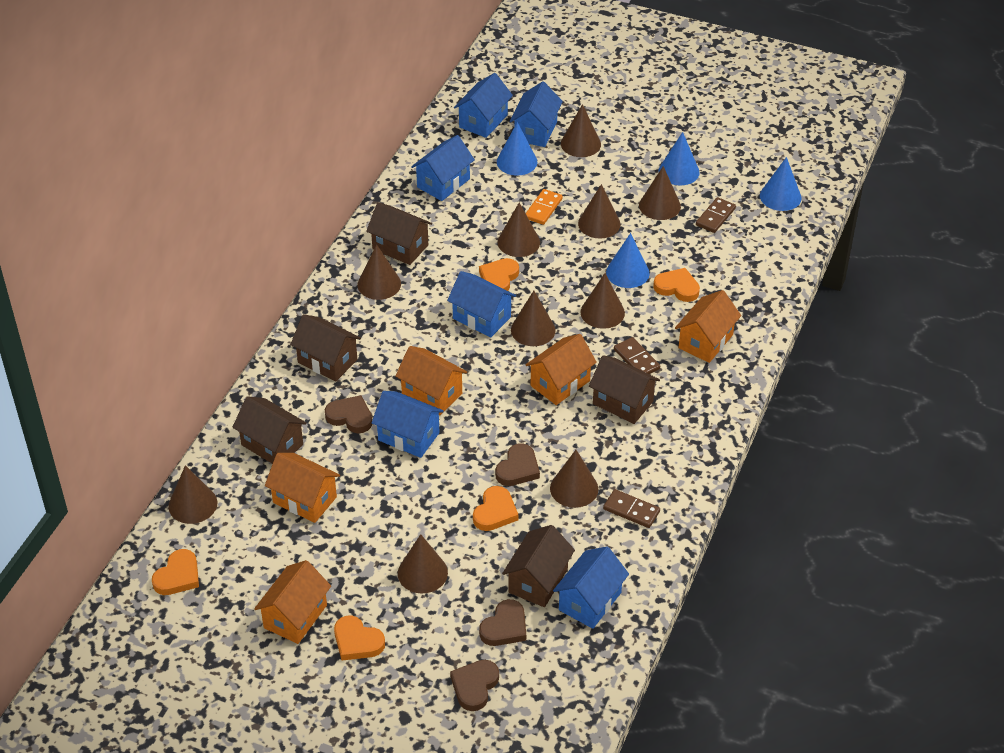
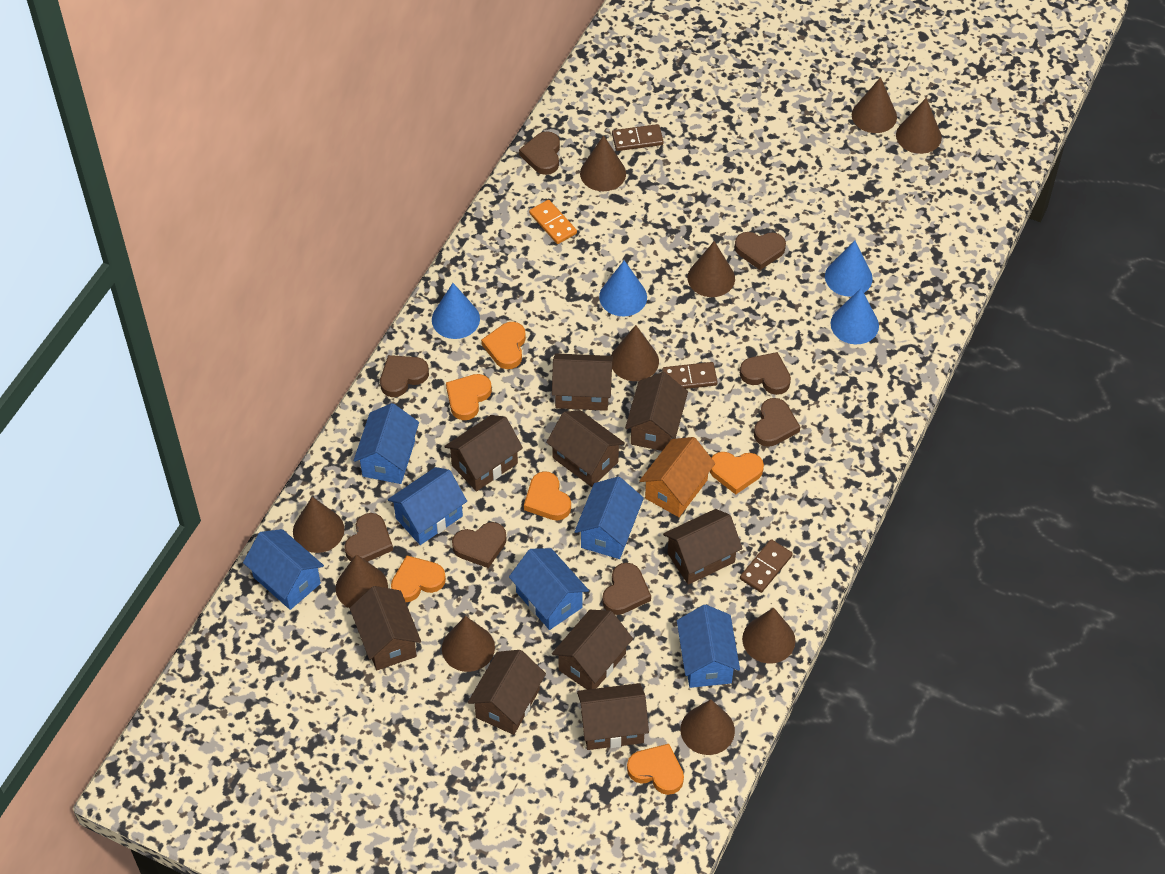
brown heart: [325,395,372,433] [450,660,499,711] [479,599,526,646] [495,443,540,486] = 4 -> [344,513,393,562] [380,355,429,397] [452,522,507,568] [519,131,560,175] [602,563,651,615] [735,232,786,270] [740,352,791,395] [754,398,800,447] = 8
brown house: [233,396,307,464] [290,314,361,382] [366,202,432,265] [502,525,575,607] [589,355,660,424] = 5 -> [350,586,421,670] [444,415,523,491] [468,650,546,735] [546,410,625,487] [552,353,613,411] [552,610,633,690] [577,683,649,750] [625,372,688,451] [663,509,743,585] = 9
orange heart: [152,549,199,595] [334,616,385,661] [473,486,518,531] [479,258,519,291] [653,268,700,302] = 5 -> [391,555,446,602] [446,374,492,420] [481,322,526,369] [524,471,571,520] [627,744,684,795] [710,452,764,495] = 6
orange house: [254,560,331,644] [265,453,340,523] [396,346,467,415] [525,334,597,405] [675,290,741,363] = 5 -> [640,437,715,517] = 1

